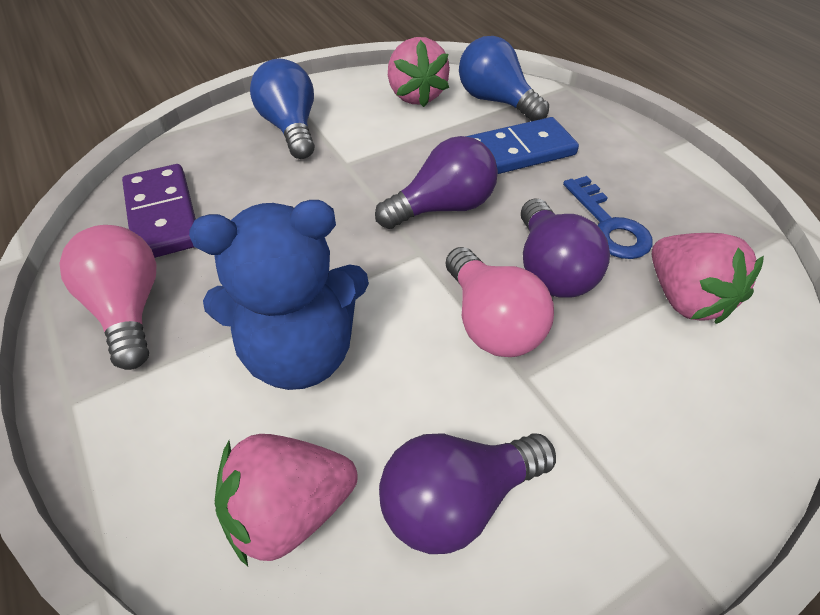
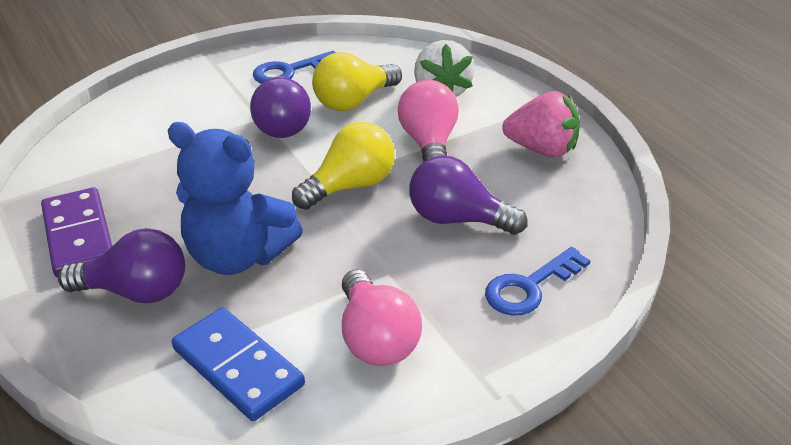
blue key: [563,176,653,259] = 1 -> [253,51,336,84] [485,247,591,316] = 2
blue light bulb: [250,59,315,159] [459,36,549,121] = 2 -> none = 0
pink strawberry: [215,434,358,566] [388,37,450,107] [652,233,764,324] = 3 -> [502,91,580,157] = 1
white strawberry: none = 0 -> [414,40,474,97] = 1
yellow light bulb: none = 0 -> [292,122,395,210] [312,52,402,111] = 2

